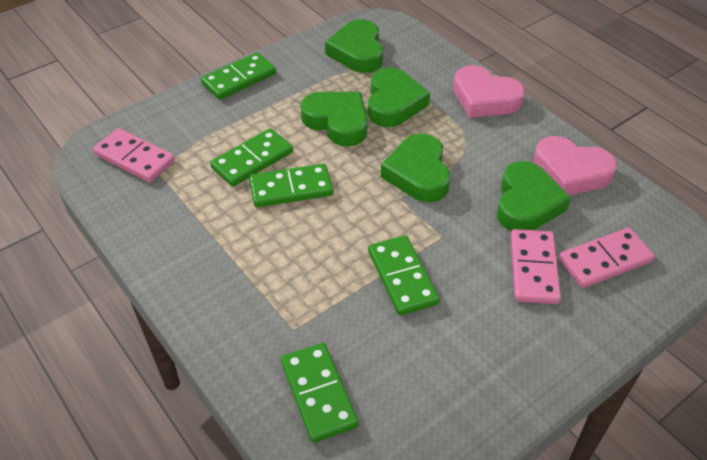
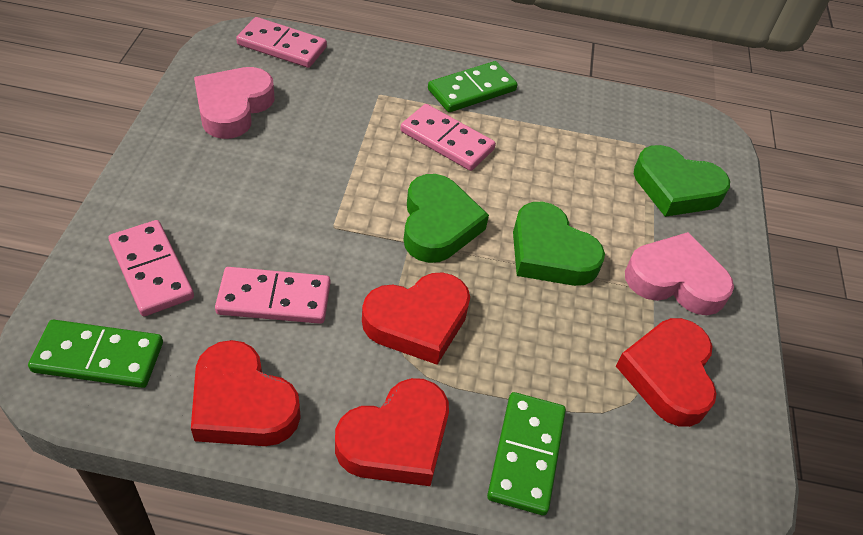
green domino: [201,52,276,100] [210,128,293,187] [249,164,333,207] [281,343,359,443] [368,235,440,316] = 5 -> [28,320,163,388] [428,61,518,112] [487,392,566,515] = 3
green heart: [300,92,368,146] [325,19,383,73] [368,67,430,127] [381,134,450,202] [497,161,571,231] = 5 -> [404,174,489,263] [513,202,605,286] [634,145,730,217] = 3
pink domino: [93,128,175,182] [510,229,561,304] [559,228,655,288] = 3 -> [108,220,194,316] [215,267,330,324] [236,17,327,68] [400,104,496,171] = 4
red heart: none = 0 -> [191,340,301,446] [335,378,449,486] [362,272,470,365] [616,318,717,427] = 4

